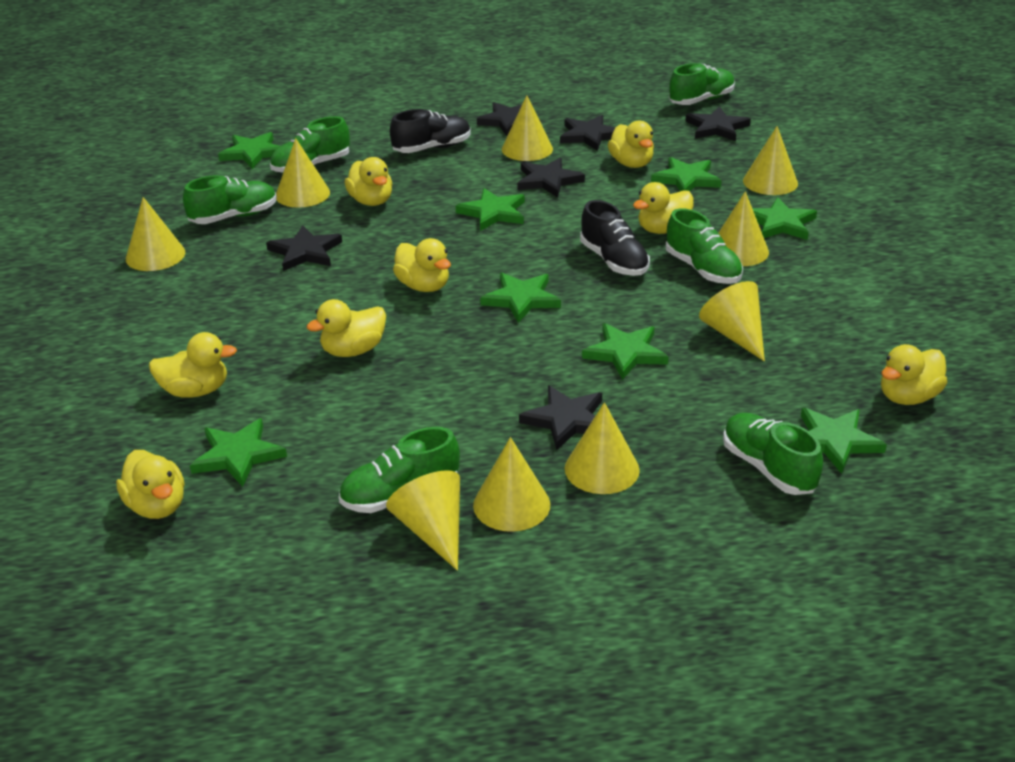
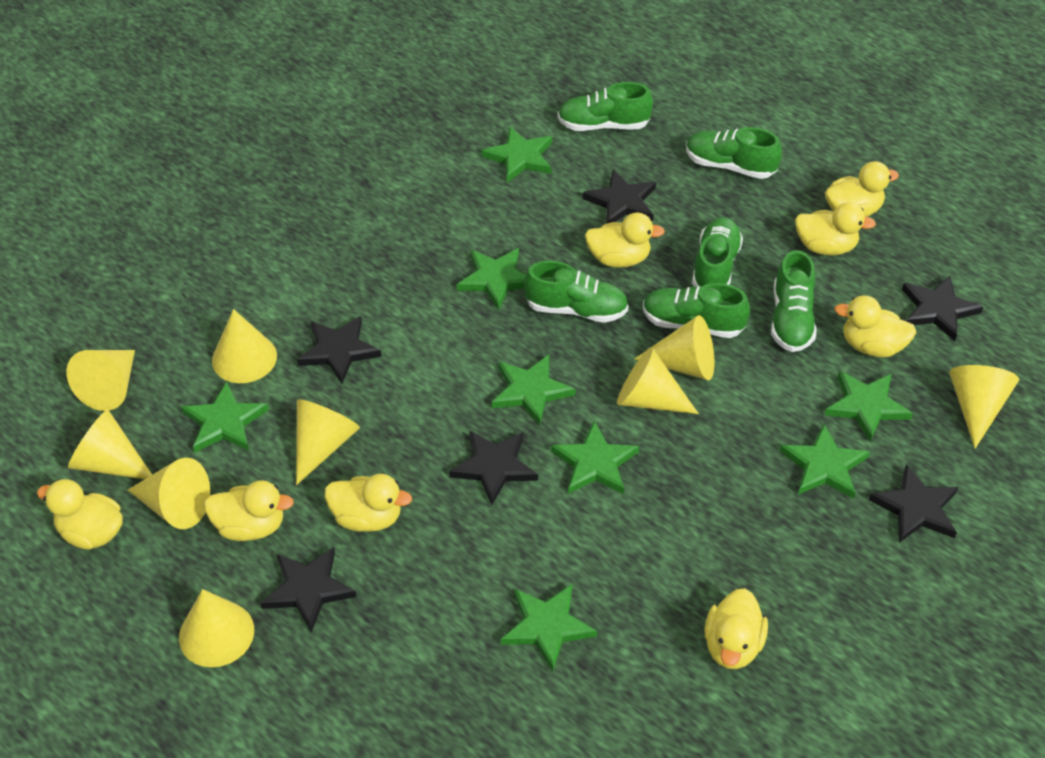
black shoe: [390,109,471,153] [580,200,650,276] = 2 -> none = 0

